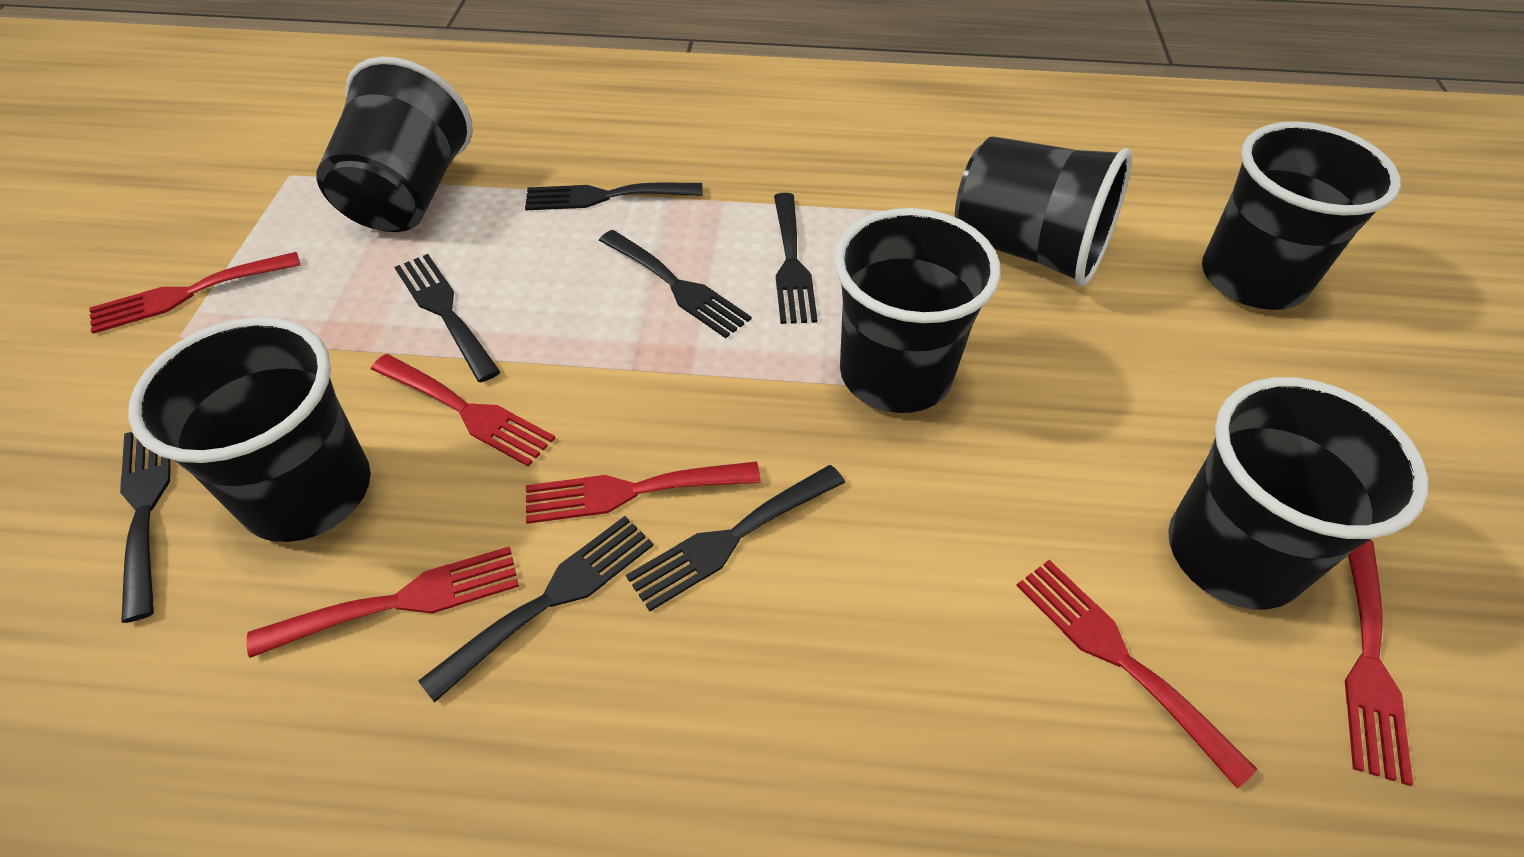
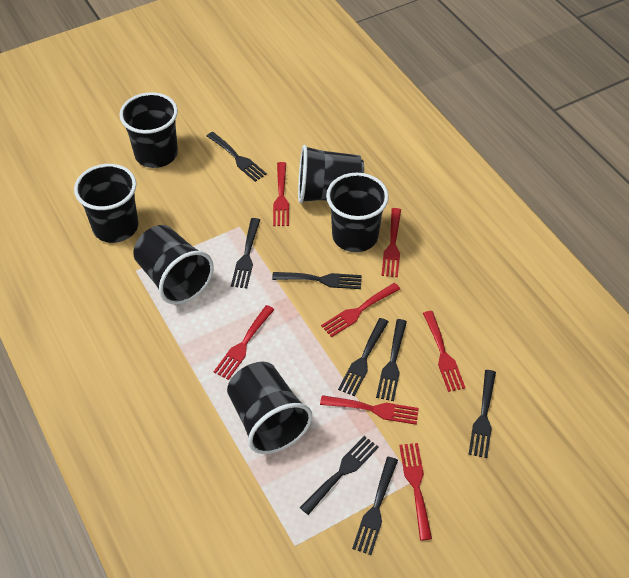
black fork: [120,432,171,623] [395,254,501,382] [418,516,654,702] [525,183,703,210] [599,230,752,338] [626,465,845,612] [774,193,818,324] = 7 -> [207,132,267,182] [231,218,260,289] [272,272,362,289] [300,436,379,515] [338,318,388,396] [352,457,398,555] [376,319,407,401] [469,370,496,458] = 8
red fork: [89,252,301,334] [247,546,519,658] [371,354,555,467] [526,461,761,524] [1016,560,1257,789] [1345,540,1413,786] = 6 -> [214,305,275,380] [273,162,289,226] [320,395,419,425] [321,283,400,337] [381,208,401,277] [399,443,432,540] [423,311,465,392] = 7

